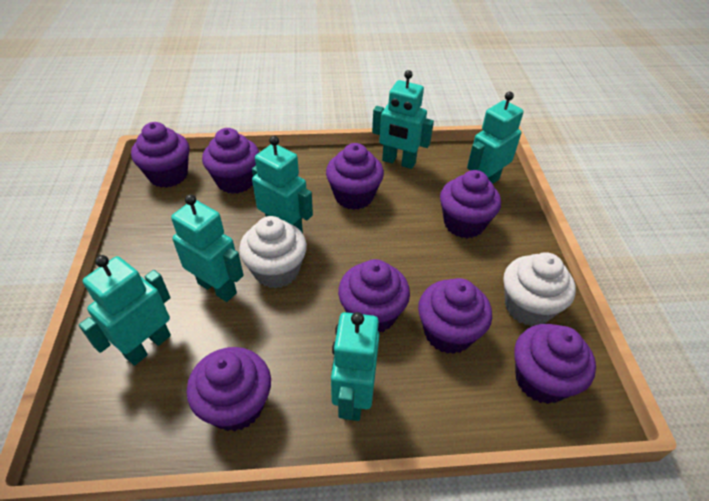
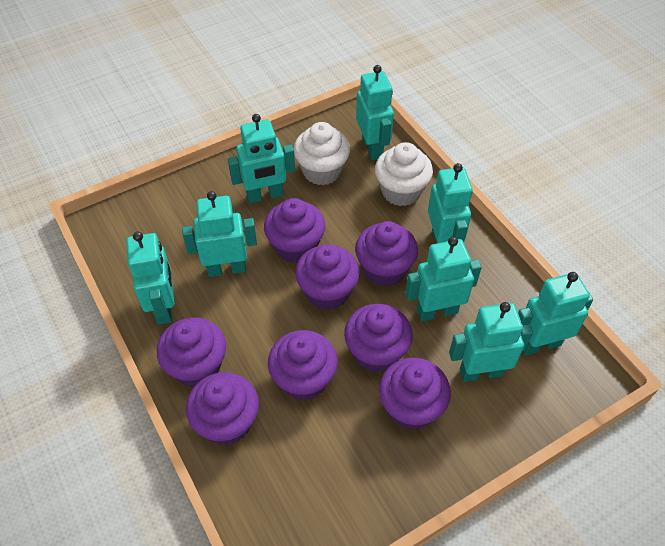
turquoise robot: [79,255,171,366] [171,194,244,302] [252,136,313,234] [331,312,379,421] [372,70,434,169] [467,92,523,184] = 6 -> [126,232,175,325] [182,191,257,277] [228,114,295,203] [356,65,394,160] [405,237,482,322] [428,163,473,243] [449,302,533,382] [518,272,593,356] = 8

